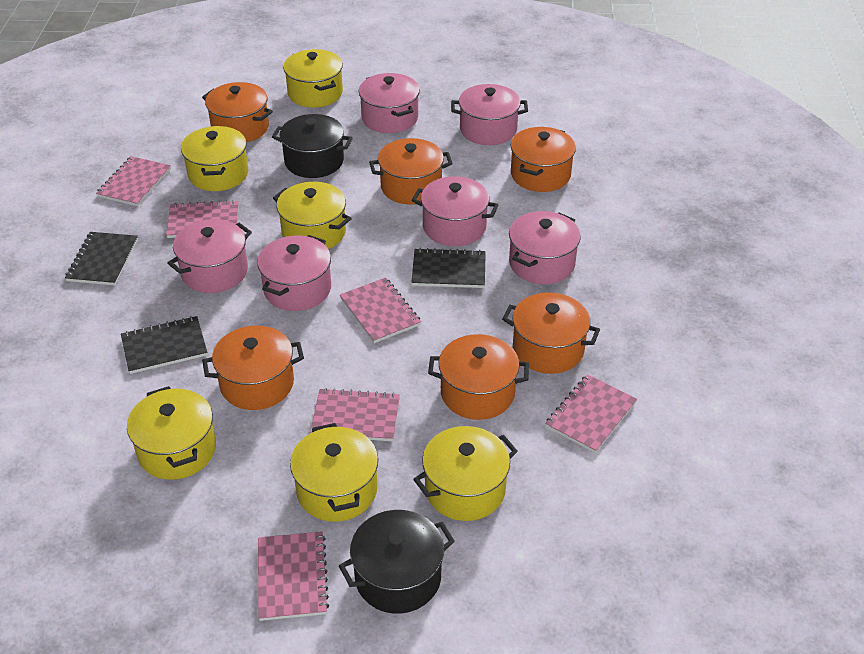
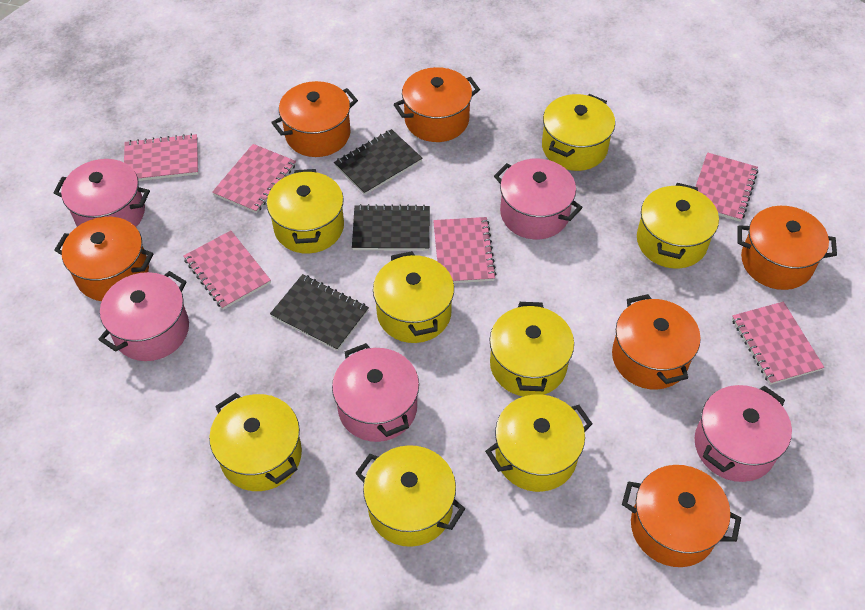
black pot: [272,114,353,178] [339,510,455,614] = 2 -> none = 0
pink pot: [168,219,252,293] [257,235,331,311] [359,73,420,133] [412,176,498,246] [451,84,528,145] [509,211,581,284] = 6 -> [54,159,150,227] [98,271,189,361] [332,343,419,442] [494,159,583,239] [695,385,792,482] = 5
yellow pot: [127,386,216,480] [181,126,248,191] [273,182,352,249] [283,49,343,107] [290,423,378,522] [413,426,517,521] = 6 -> [209,393,302,491] [267,169,344,253] [355,445,465,547] [373,251,454,343] [485,394,592,492] [490,302,574,396] [542,94,615,171] [637,183,719,269] = 8

